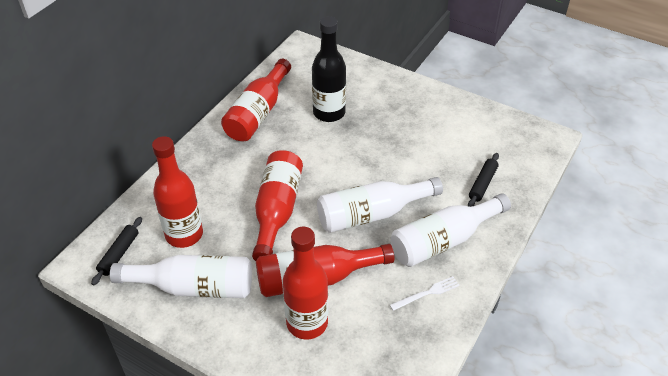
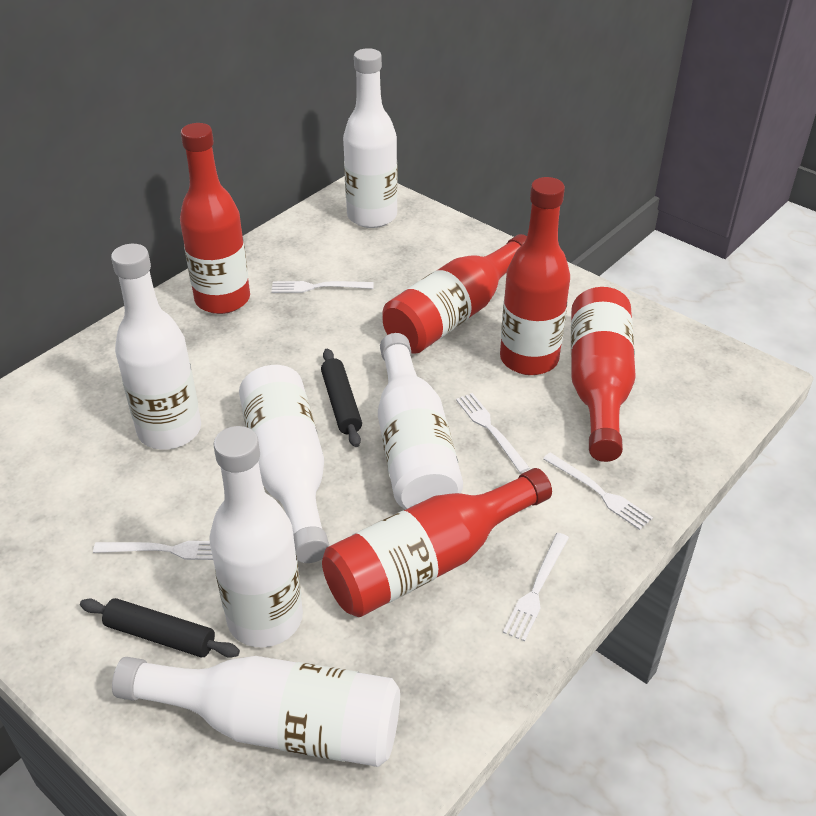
black bottle: [312,16,346,122] = 1 -> none = 0
white bottle: [110,255,252,298] [317,177,443,233] [390,193,511,267] = 3 -> [111,244,201,450] [112,656,400,767] [209,426,303,647] [239,365,329,563] [343,48,398,228] [378,333,463,509] = 6
white fork: [390,276,460,311] = 1 -> [93,541,213,560] [271,281,374,293] [456,393,530,473] [503,533,569,641] [543,453,653,530] = 5

